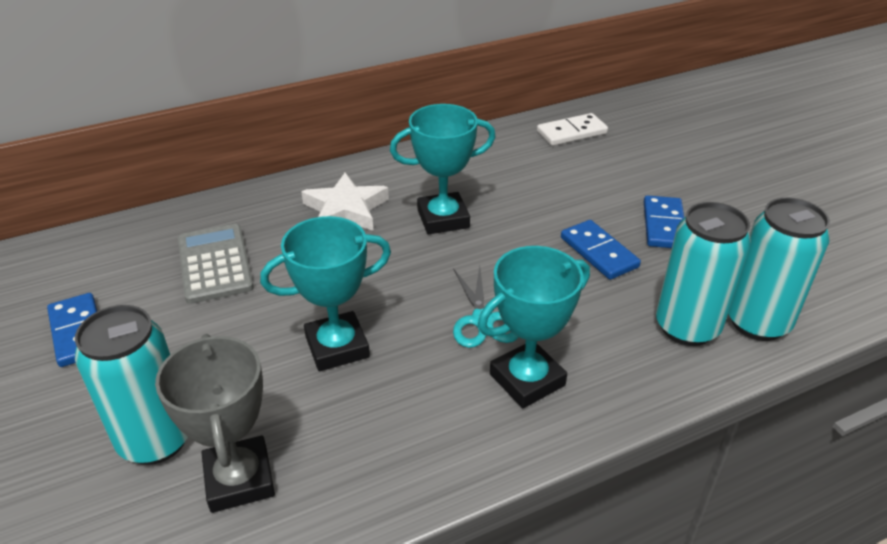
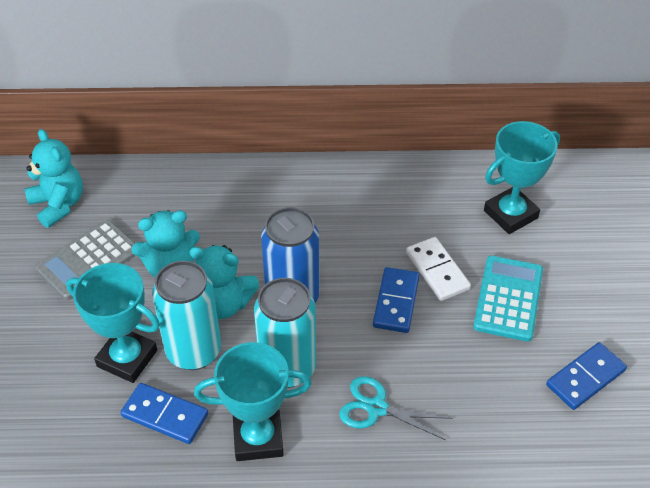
blue can: none = 0 -> [261,207,320,303] = 1
grey trophy: [155,334,275,513] = 1 -> none = 0
turquoise calculator: none = 0 -> [473,256,543,342] = 1
turquoise can: [75,305,188,465] [656,202,751,346] [728,198,830,341] = 3 -> [152,261,221,370] [254,278,316,388] = 2
turquoise teddy bear: none = 0 -> [25,129,83,228] [132,210,200,278] [189,245,259,319] = 3
white star: [301,172,389,230] = 1 -> none = 0

